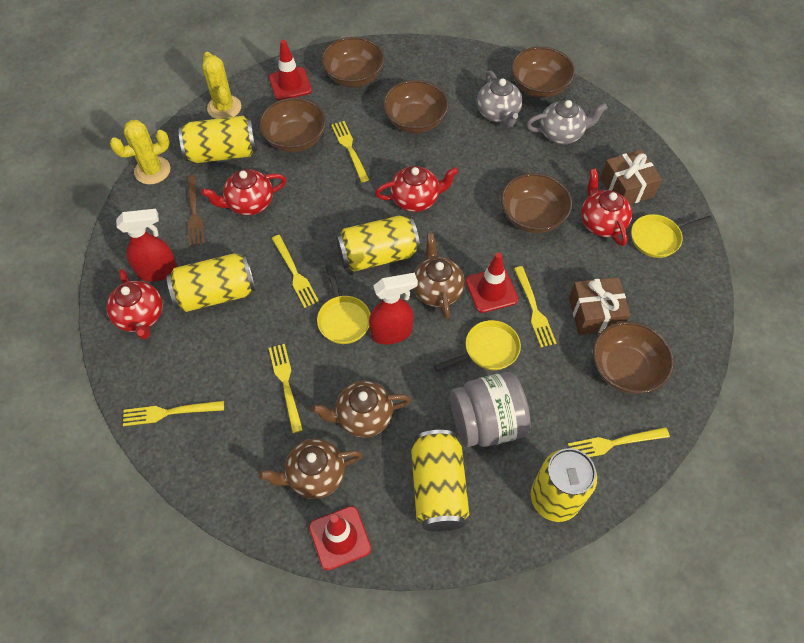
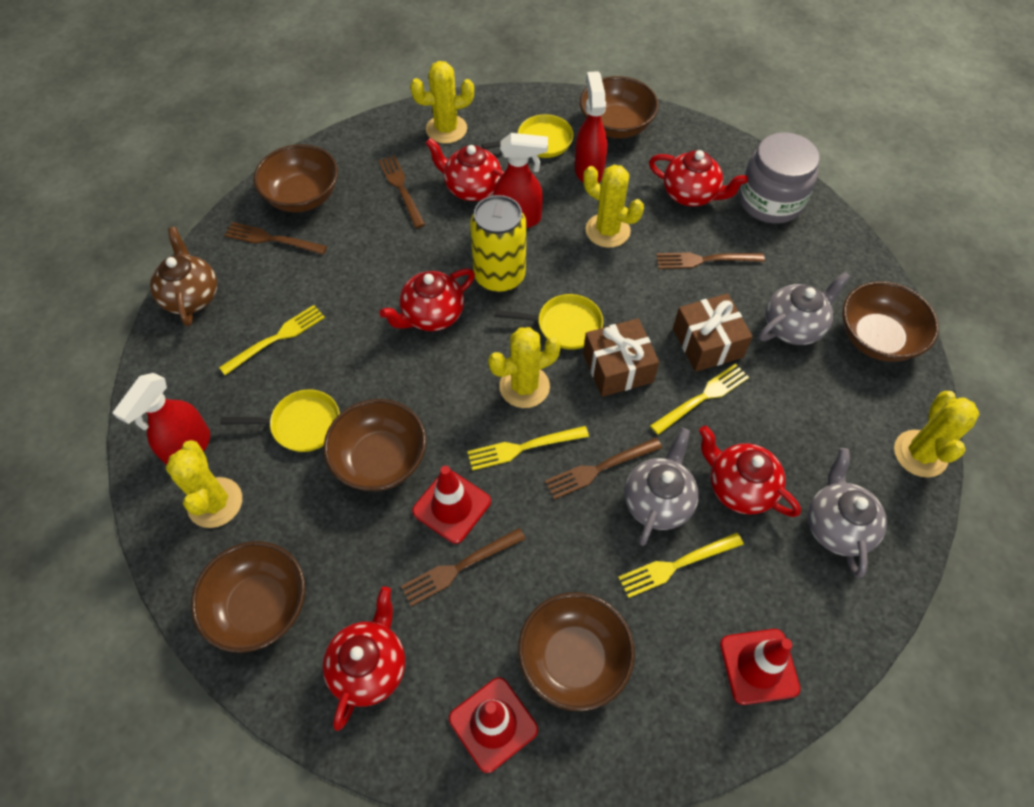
brown fork: [187,175,205,246] = 1 -> [224,222,327,255] [378,155,425,228] [401,528,526,606] [545,438,662,499] [656,252,765,269] = 5
brown teapot: [259,439,363,499] [311,381,411,438] [413,233,465,319] = 3 -> [150,227,217,327] = 1
grey teapot: [477,71,523,127] [526,100,608,144] = 2 -> [624,428,699,546] [759,272,851,345] [808,448,887,578] = 3
red spray bottle: [116,209,178,282] [369,273,418,344] = 2 -> [113,373,210,465] [493,133,548,228] [575,71,607,183] = 3
red teapot: [106,269,163,340] [201,169,287,215] [375,166,458,212] [581,168,632,246] = 4 -> [322,587,405,731] [379,268,475,331] [425,138,504,201] [649,150,748,207] [699,425,801,517] = 5
yellow cactus: [110,120,170,184] [202,52,241,119] = 2 -> [166,440,242,528] [410,61,474,144] [488,327,561,408] [583,165,644,248] [894,391,980,477] = 5
yellow can: [167,253,256,312] [179,116,257,163] [336,216,420,272] [411,430,469,532] [531,448,597,522] = 5 -> [470,195,527,293] = 1
yellow fork: [123,401,224,426] [269,344,303,433] [271,235,319,308] [331,121,369,182] [514,266,556,347] [568,427,670,457] = 6 -> [219,305,325,375] [467,426,589,471] [618,532,744,598] [650,364,749,435] = 4

